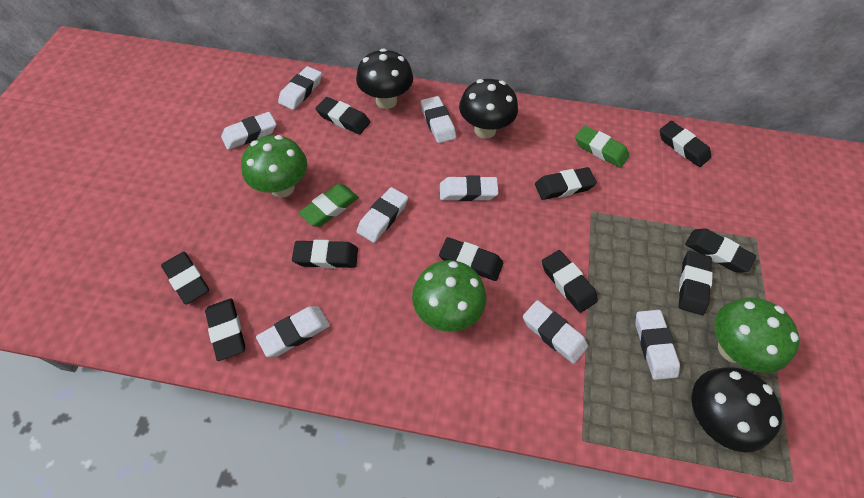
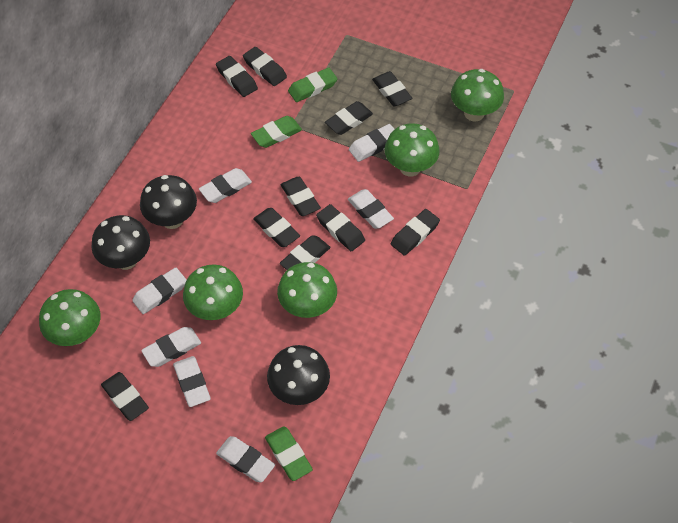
green eraser: [299,184,359,227] [575,125,629,168] = 2 -> [251,116,302,148] [265,426,313,481] [288,68,337,102] = 3
green mushroom: [241,135,307,198] [412,260,486,332] [715,298,800,373] = 3 -> [39,289,101,346] [183,264,243,320] [277,262,337,318] [385,123,440,177] [451,69,504,122] = 5
white eraser: [221,112,276,150] [256,306,330,357] [278,66,322,110] [357,187,408,243] [421,96,456,143] [440,175,499,201] [523,300,588,364] [635,310,680,380] = 8 -> [132,268,187,314] [141,327,201,367] [173,356,211,407] [199,168,252,203] [216,436,275,483] [348,189,394,229] [349,124,394,162] = 7

